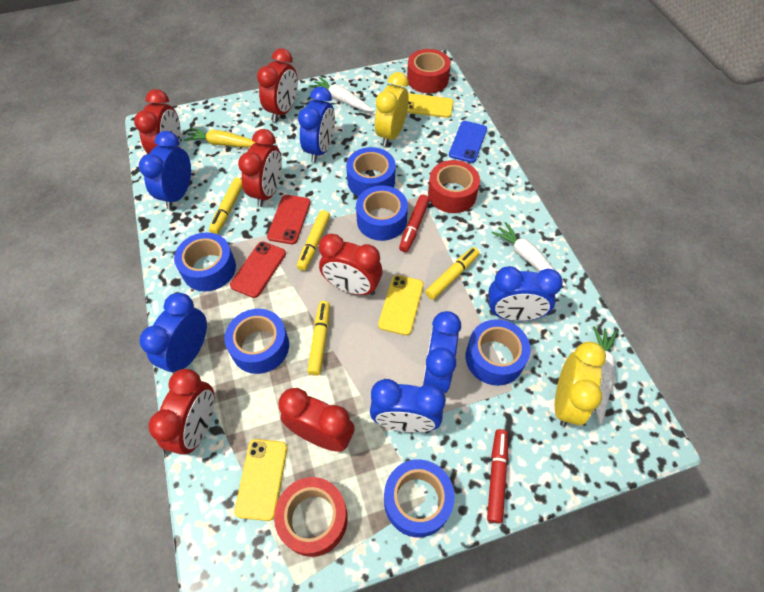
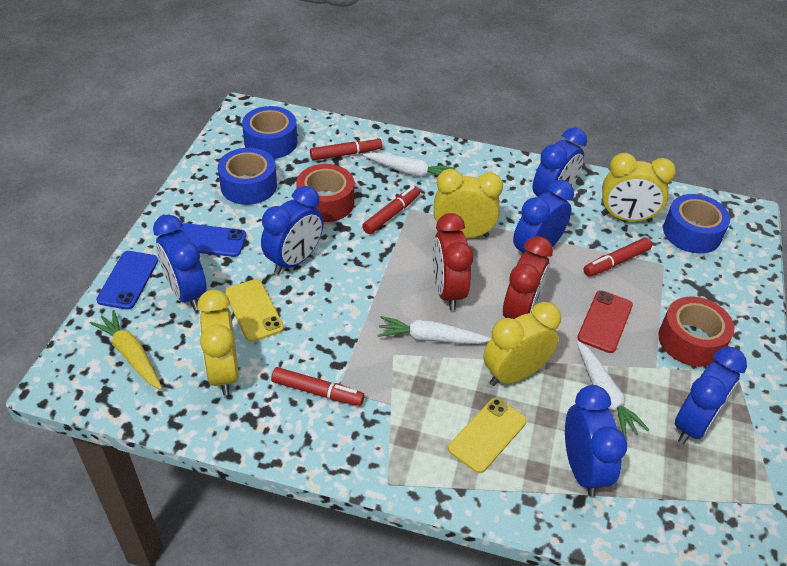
blue phone: [449,121,487,163] = 1 -> [96,251,158,310] [178,223,246,257] = 2
blue tape: [174,232,236,291] [224,309,289,374] [346,147,396,197] [356,186,408,241] [384,459,455,538] [466,319,531,386] = 6 -> [218,148,277,205] [242,106,297,159] [663,194,730,254] = 3
red clock: [134,89,181,154] [149,369,215,455] [238,129,282,207] [257,48,298,122] [279,388,355,452] [319,234,383,295] = 6 -> [432,213,473,310] [503,236,553,319] = 2
red marker: [399,195,430,252] [487,429,508,523] = 2 -> [271,367,364,406] [310,137,382,161] [362,186,420,234] [583,237,652,277] = 4
red phone: [230,241,286,298] [267,195,311,244] = 2 -> [577,290,633,353] = 1
red tape: [274,477,348,557] [407,49,451,93] [428,160,480,213] = 3 -> [296,164,354,222] [658,297,734,367] = 2
yellow clock: [375,72,409,147] [555,342,606,427] = 2 -> [197,290,239,395] [433,169,503,238] [483,302,561,386] [601,153,676,222] = 4
yellow marker: [209,178,243,234] [297,210,330,271] [307,301,330,376] [425,247,479,300] = 4 -> none = 0
yellow phone: [234,439,287,521] [378,275,424,335] [407,93,454,118] = 3 -> [225,279,284,342] [448,398,527,473] = 2

